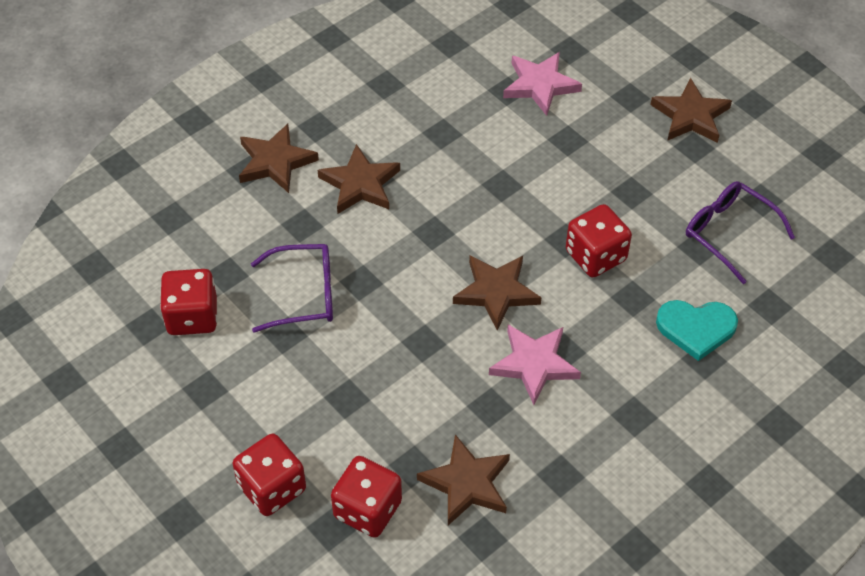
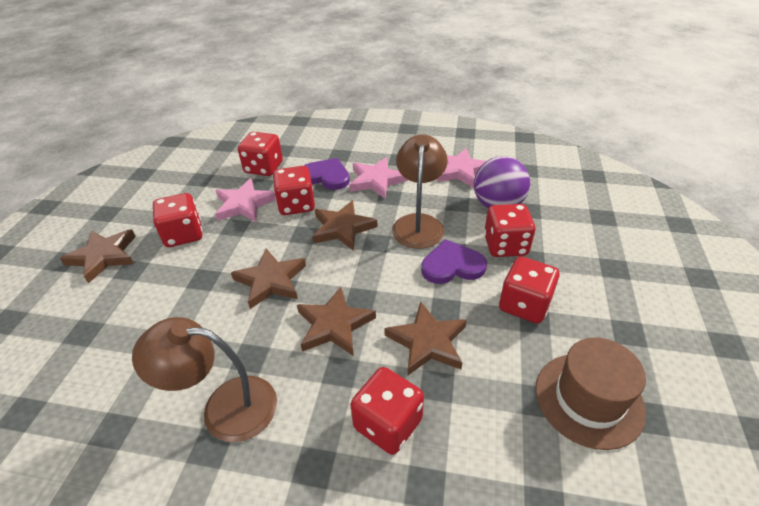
brown hat: none = 0 -> [536,337,646,450] = 1
brown lamp: none = 0 -> [132,317,277,442] [392,134,448,249] = 2
pink star: [489,325,581,405] [503,52,582,116] = 2 -> [215,178,276,222] [349,157,408,199] [437,148,486,188] = 3
purple ball: none = 0 -> [474,156,530,208] = 1
purple glasses: [251,244,333,333] [686,181,795,284] = 2 -> none = 0
purple heart: none = 0 -> [304,158,350,190] [421,239,487,284] = 2
red dice: [160,269,217,335] [233,434,306,516] [331,456,402,538] [566,204,632,277] = 4 -> [153,193,202,247] [238,132,283,176] [273,166,315,215] [350,367,424,455] [484,204,535,257] [499,256,560,324] = 6
turquoise heart: [656,300,738,361] = 1 -> none = 0

